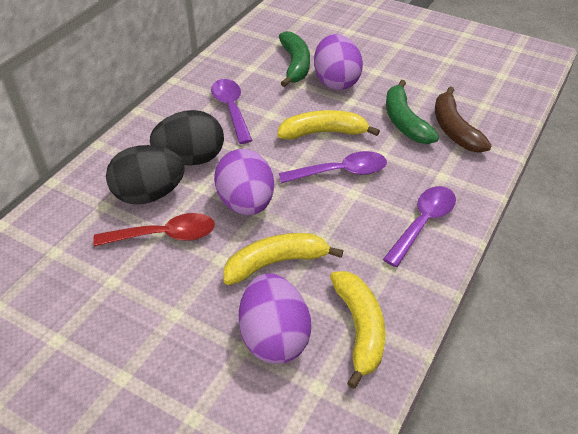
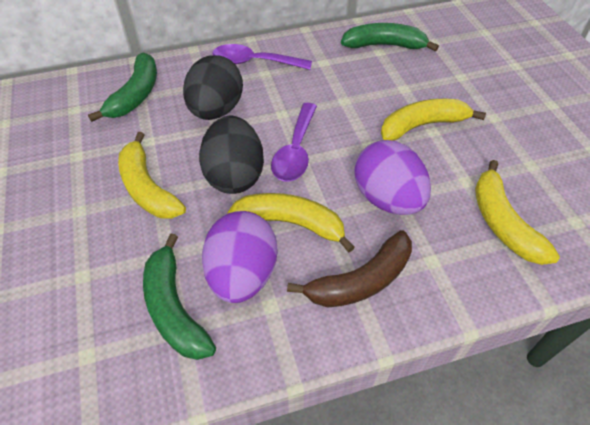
green banana: [279,31,310,87] [386,80,439,144] = 2 -> [88,52,157,122] [143,234,216,360] [341,23,439,52] = 3
purple egg: [214,149,274,215] [239,273,311,364] [314,34,363,90] = 3 -> [202,211,277,303] [354,140,431,215] = 2
purple spoon: [211,79,253,144] [279,151,387,184] [383,186,456,267] = 3 -> [213,44,312,70] [271,103,317,181] = 2
red spoon: [93,213,215,246] = 1 -> none = 0
yellow banana: [223,233,343,285] [277,110,380,140] [330,271,386,389] = 3 -> [118,132,186,219] [227,193,355,252] [381,99,486,141] [475,160,560,265] = 4

